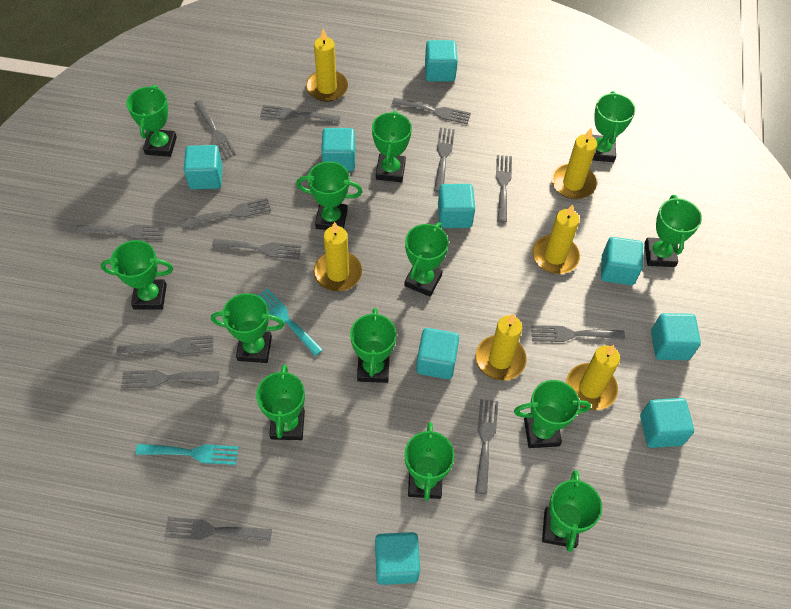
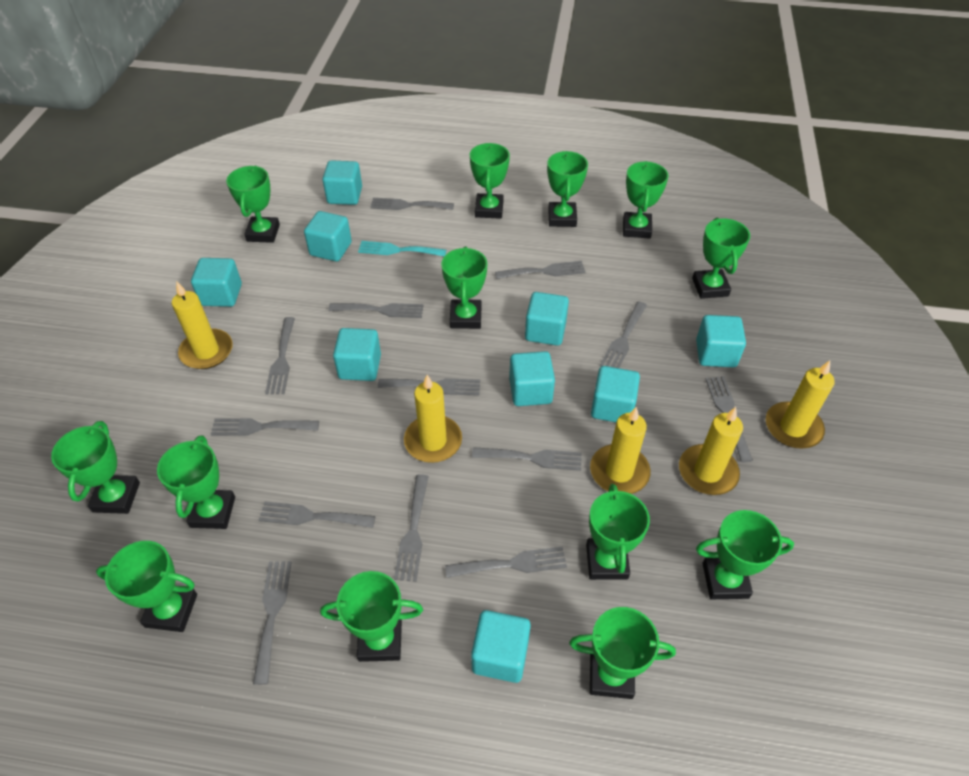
turquoise fork: [135,444,239,465] [258,289,323,356] = 2 -> [358,241,446,256] = 1
yellow candle: [306,29,348,102] [314,221,362,291] [476,314,527,381] [532,204,580,274] [552,128,597,199] [566,345,620,410] = 6 -> [172,282,233,369] [404,375,462,463] [590,407,650,494] [679,407,743,495] [766,360,835,448] = 5

